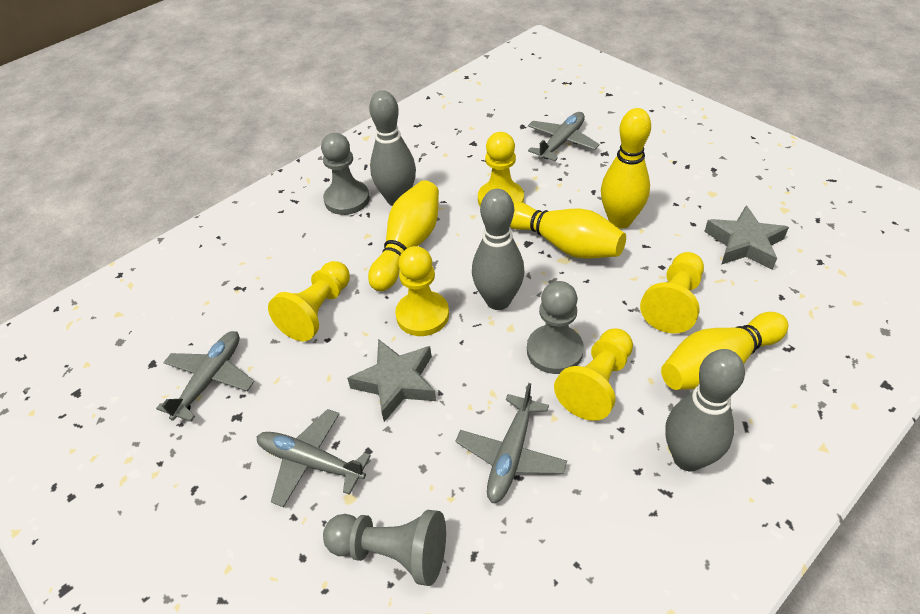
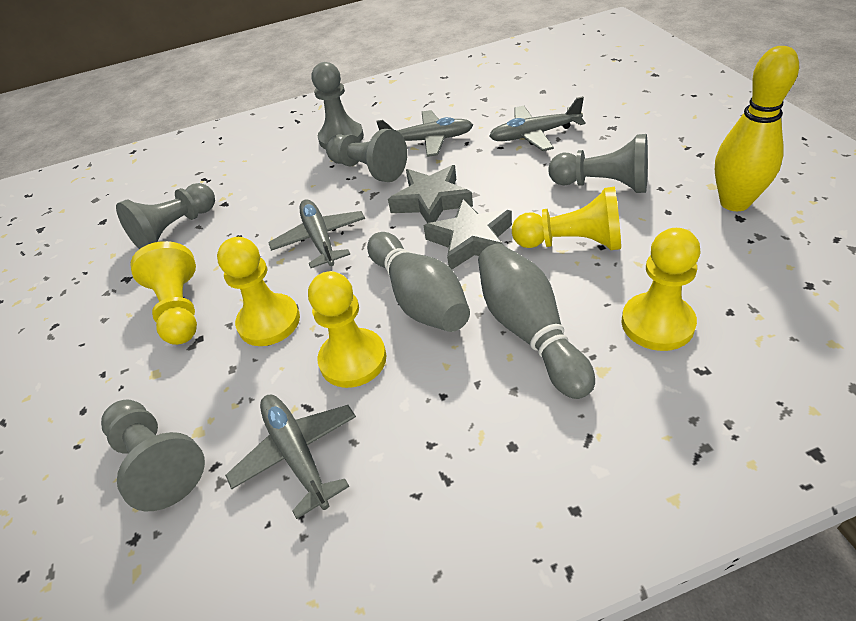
grey bowling pin: [369,90,416,206] [472,189,525,310] [665,349,745,471] = 3 -> [367,232,470,332] [478,244,595,399] = 2
grey pawn: [321,133,370,215] [323,510,446,586] [527,281,584,374] = 3 -> [101,399,205,511] [116,183,215,249] [312,62,364,149] [326,129,407,182] [549,134,648,193] = 5
yellow bowling pin: [368,180,439,291] [510,202,626,259] [601,108,651,229] [661,312,788,390] = 4 -> [715,46,799,211] = 1

